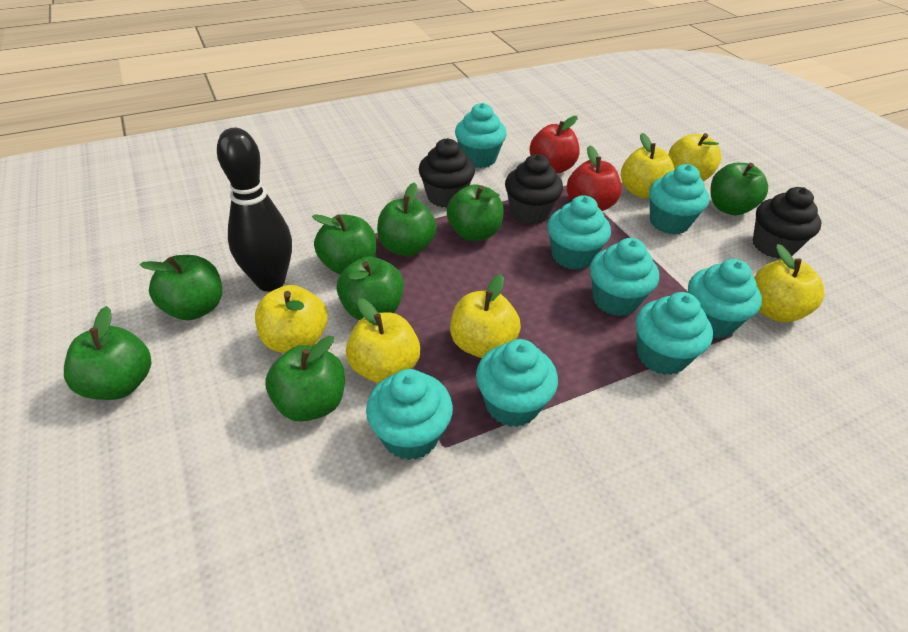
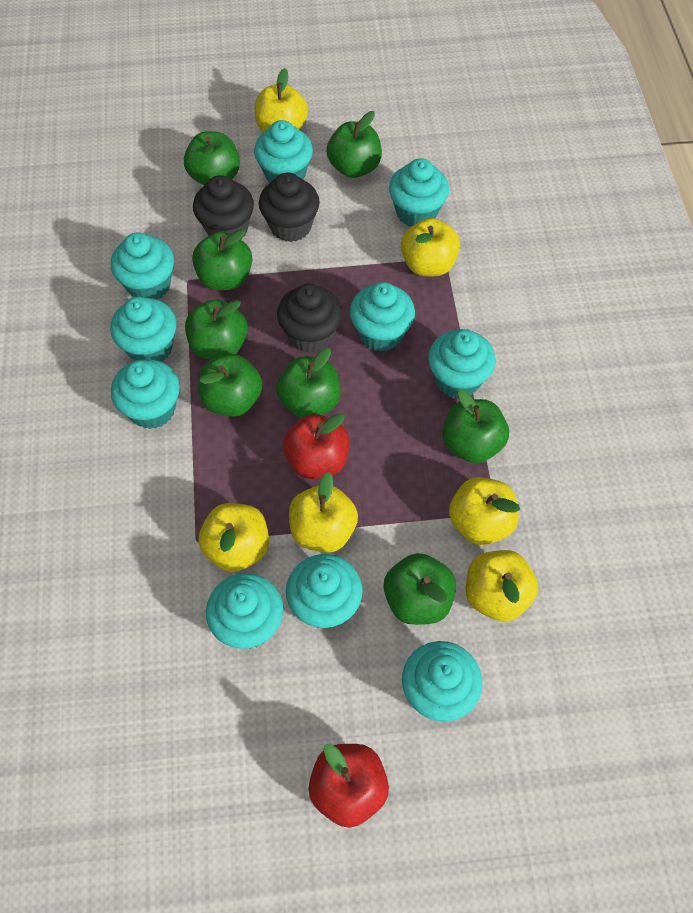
black bowling pin: [217,128,292,292] = 1 -> none = 0
turquoise cupcake: [366,369,453,460] [455,103,507,168] [476,339,558,427] [548,195,611,270] [590,238,659,316] [636,292,713,375] [649,164,710,235] [688,259,762,339] = 8 -> [110,296,177,361] [111,232,174,300] [111,359,180,429] [206,573,283,649] [254,120,313,184] [286,554,363,629] [350,282,415,352] [389,158,449,227] [402,641,482,722] [428,329,496,398] = 10

